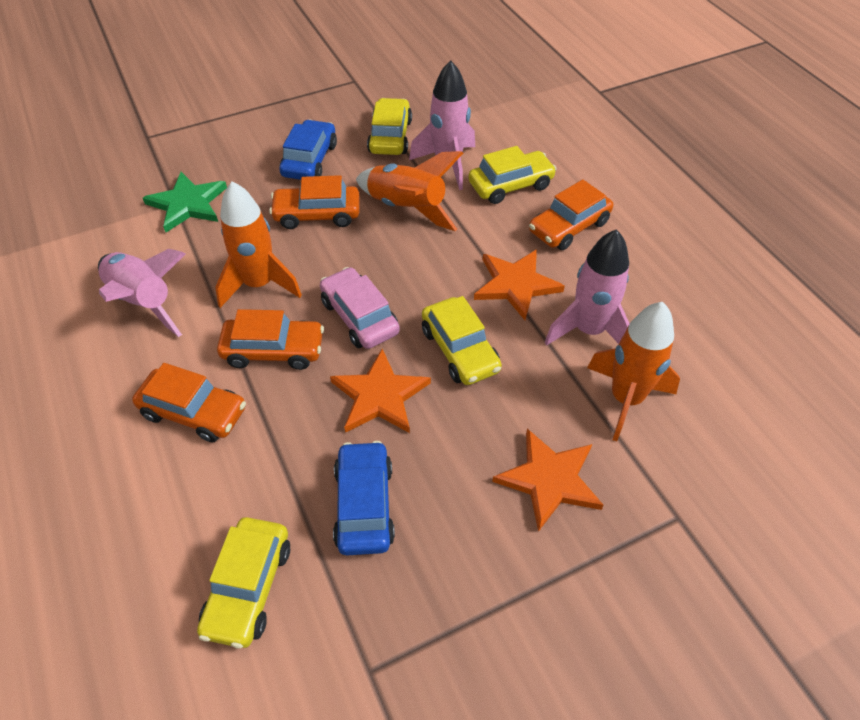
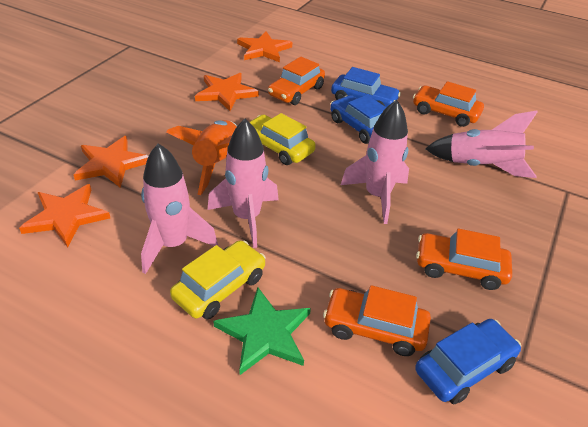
blue car: [279,120,337,180] [333,441,395,555] = 2 -> [330,95,386,144] [331,67,401,107] [415,319,521,404] = 3
orange rocket: [215,182,302,308] [356,151,463,231] [587,302,680,441] = 3 -> [166,120,237,195] = 1
orange star: [330,349,431,433] [474,249,565,320] [492,429,603,532] = 3 -> [19,184,110,247] [73,136,148,188] [195,73,259,111] [237,31,292,62] = 4
pink car: [320,267,400,349] = 1 -> none = 0
pink rocket: [98,249,185,337] [409,60,475,190] [545,229,630,346] = 3 -> [141,143,218,274] [207,119,279,248] [341,100,409,224] [425,111,538,178] = 4
yellow car: [197,517,290,648] [367,98,412,155] [422,296,502,385] [468,146,557,204] = 4 -> [170,240,266,319] [250,113,316,165] = 2

